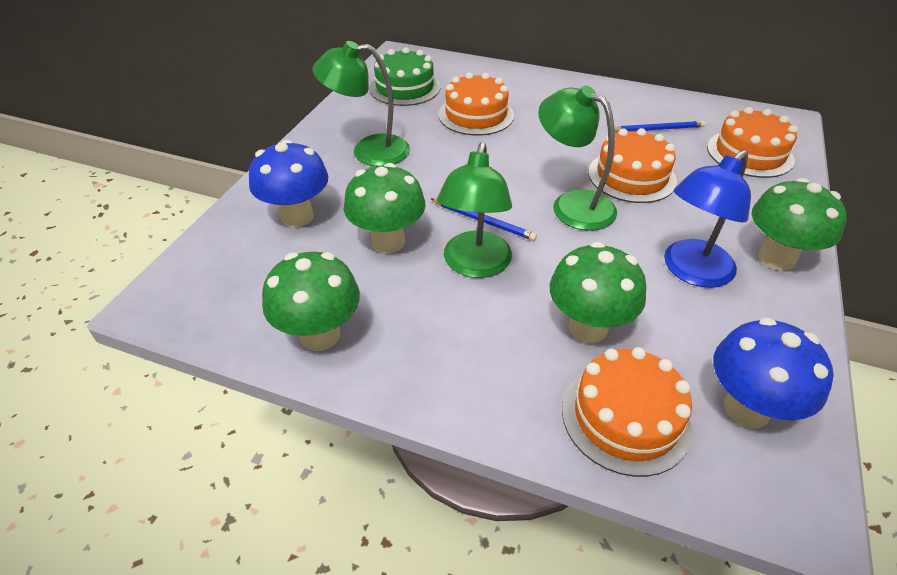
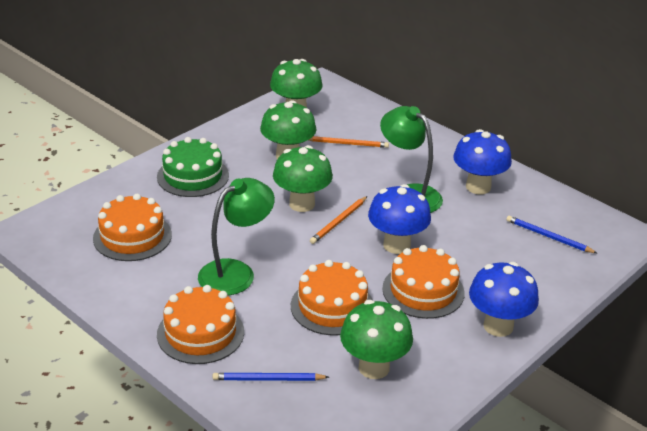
blue lamp: [664,150,751,288] = 1 -> none = 0
blue mushroom: [249,140,328,227] [713,317,834,428] = 2 -> [368,184,431,254] [453,129,512,194] [469,262,539,337] = 3
green lamp: [313,41,410,166] [437,142,512,278] [538,86,617,231] = 3 -> [198,178,275,295] [380,106,443,213] = 2
orange pencil: none = 0 -> [309,136,389,148] [310,196,367,244] = 2

